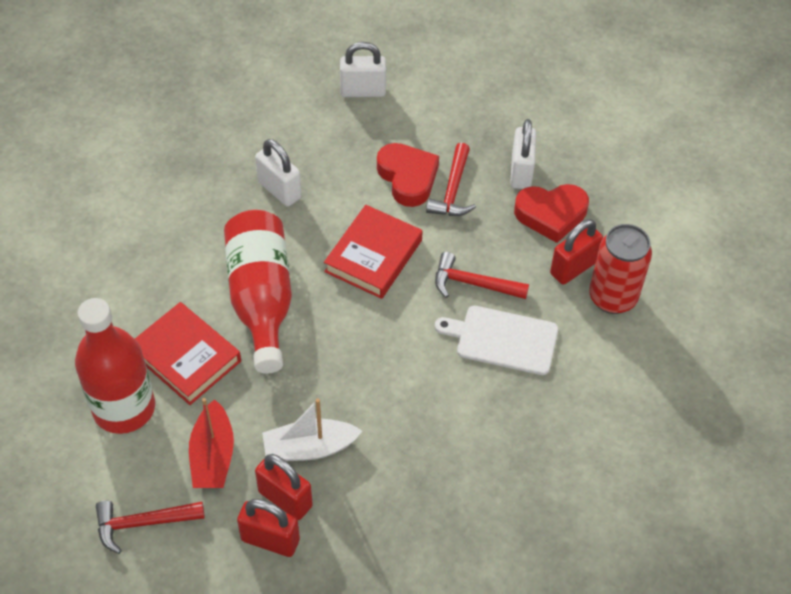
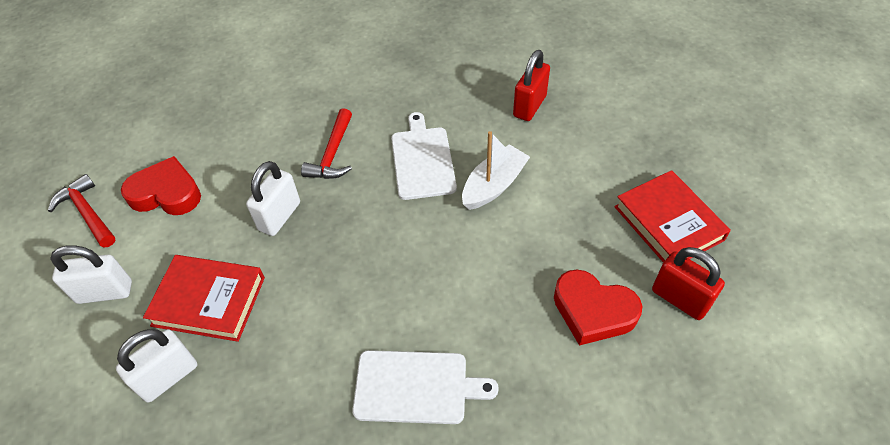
red boat: [189,398,234,488] = 1 -> none = 0
red bottle: [75,298,155,434] [224,210,292,374] = 2 -> none = 0
red can: [589,224,652,314] = 1 -> none = 0
red hammer: [96,501,205,554] [426,143,476,216] [435,252,529,299] = 3 -> [48,174,116,248] [301,108,352,179] = 2
red padlock: [237,499,300,557] [255,454,313,520] [550,219,603,285] = 3 -> [513,50,550,121] [652,247,725,320] = 2
white cutting board: [435,306,558,375] = 1 -> [352,350,499,424] [391,112,457,200] = 2

